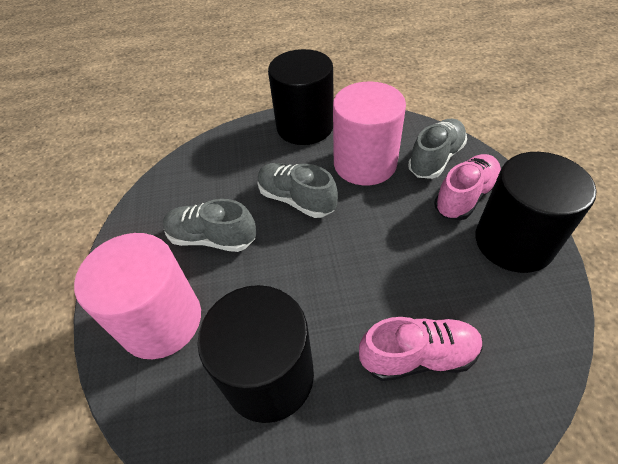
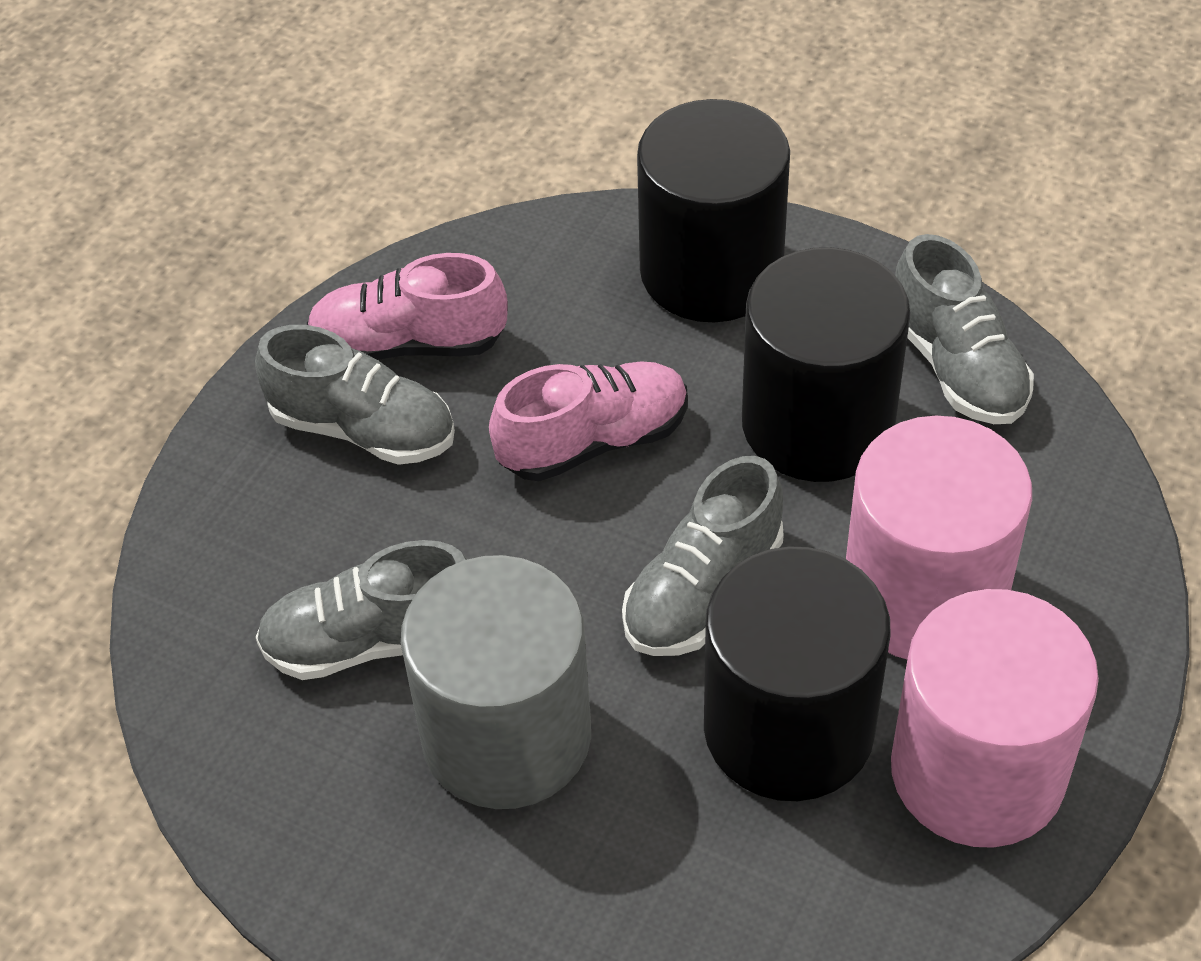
grey cylinder: none = 0 -> [401,555,591,809] = 1
grey shoe: [162,199,256,252] [258,163,338,218] [408,119,467,179] = 3 -> [255,325,455,465] [256,540,467,680] [622,456,784,656] [895,234,1034,424] = 4

